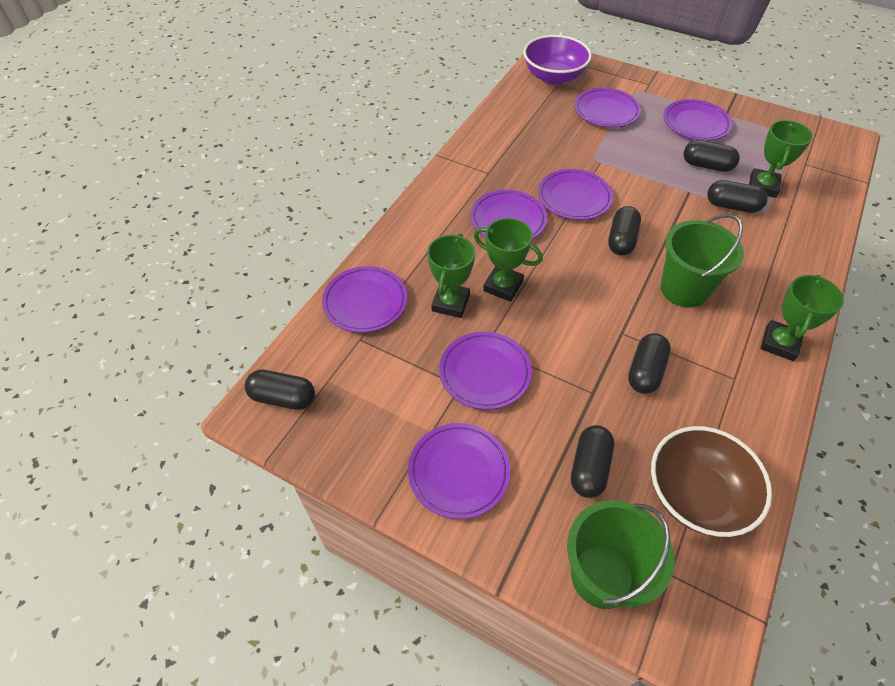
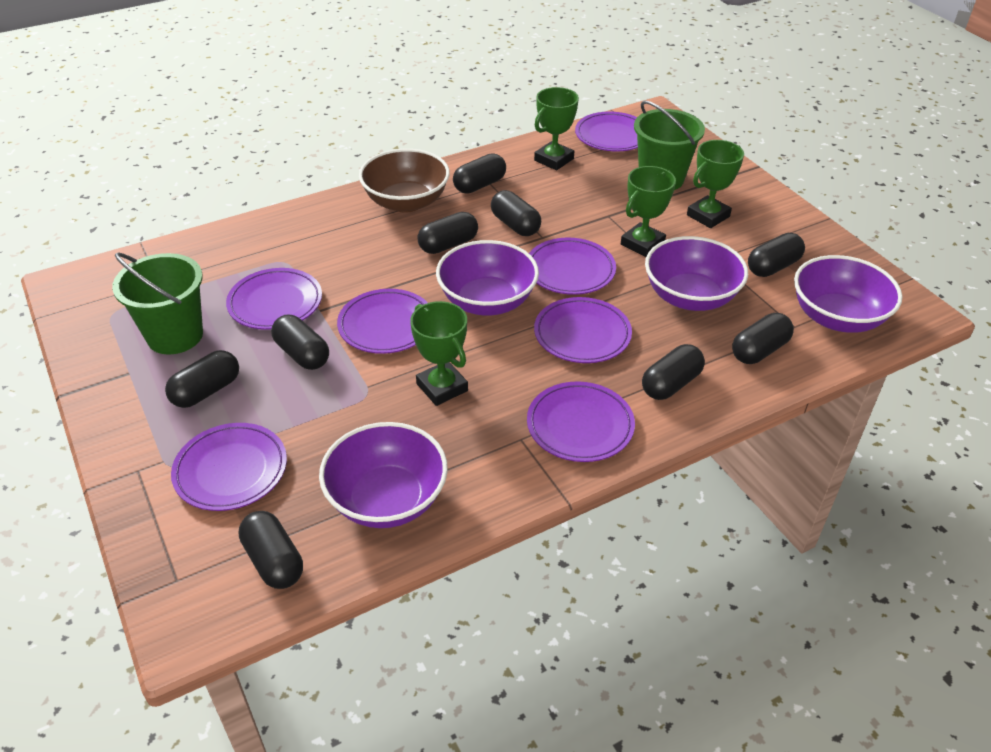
black capsule: [245,370,315,410] [571,425,614,498] [608,206,641,255] [628,333,671,394] [683,140,740,172] [707,180,768,213] = 6 -> [165,350,239,408] [239,511,303,589] [271,315,329,370] [417,212,478,254] [453,153,506,193] [491,190,541,236] [642,344,705,400] [732,313,794,364] [748,233,805,277] = 9
purple bowl: [523,35,592,85] = 1 -> [319,422,448,528] [436,240,539,316] [645,236,748,311] [794,255,903,333] = 4

